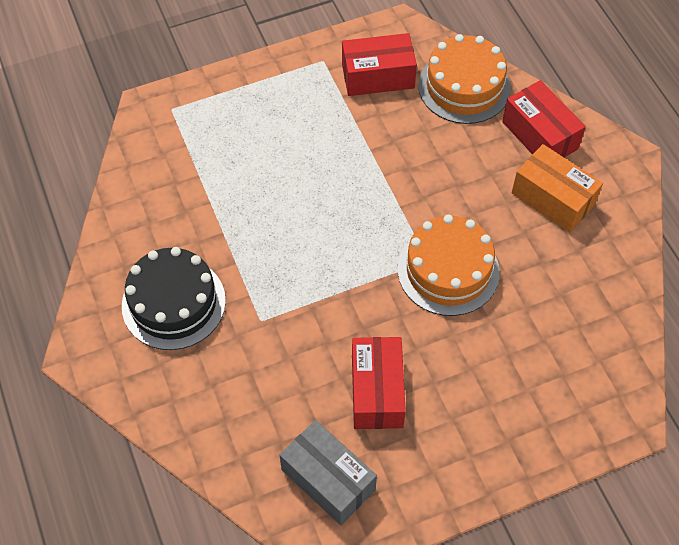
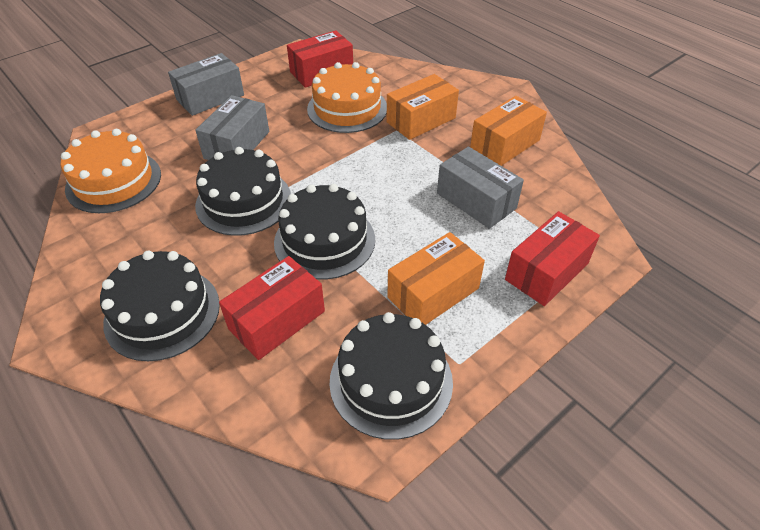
black cake: [122,247,226,350] = 1 -> [100,251,220,361] [195,147,291,236] [274,184,375,280] [329,312,453,440] = 4
grey box: [280,420,377,525] = 1 -> [168,53,244,116] [195,95,269,160] [437,146,524,229] = 3
orange box: [511,144,603,232] = 1 -> [387,74,459,140] [388,232,485,325] [470,96,547,166] = 3

